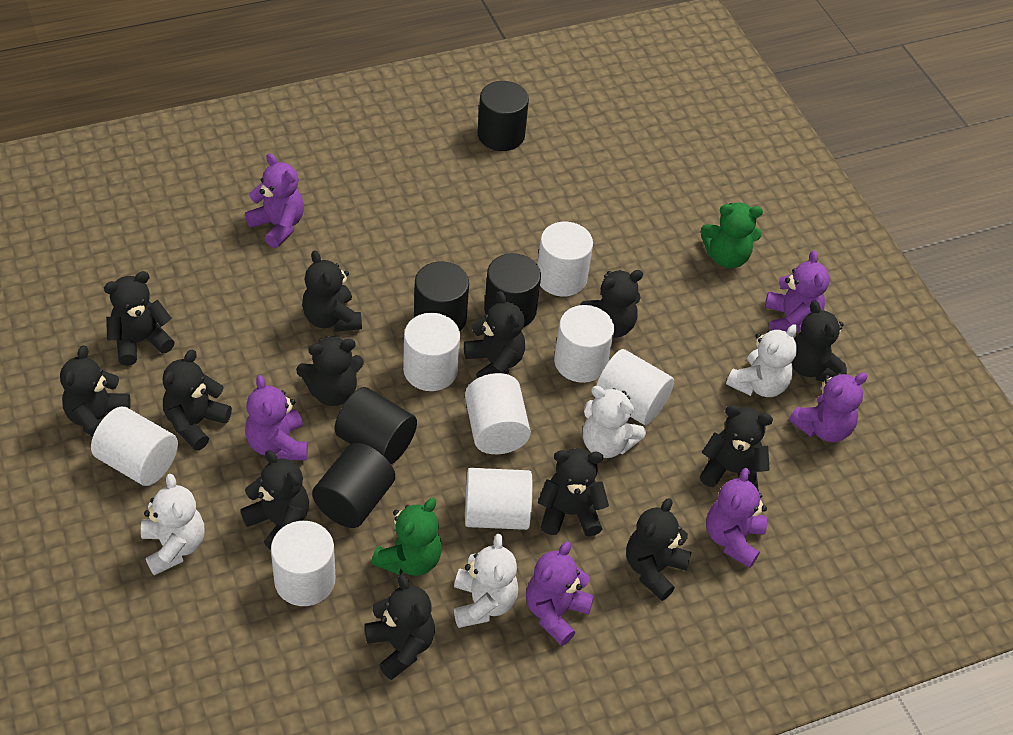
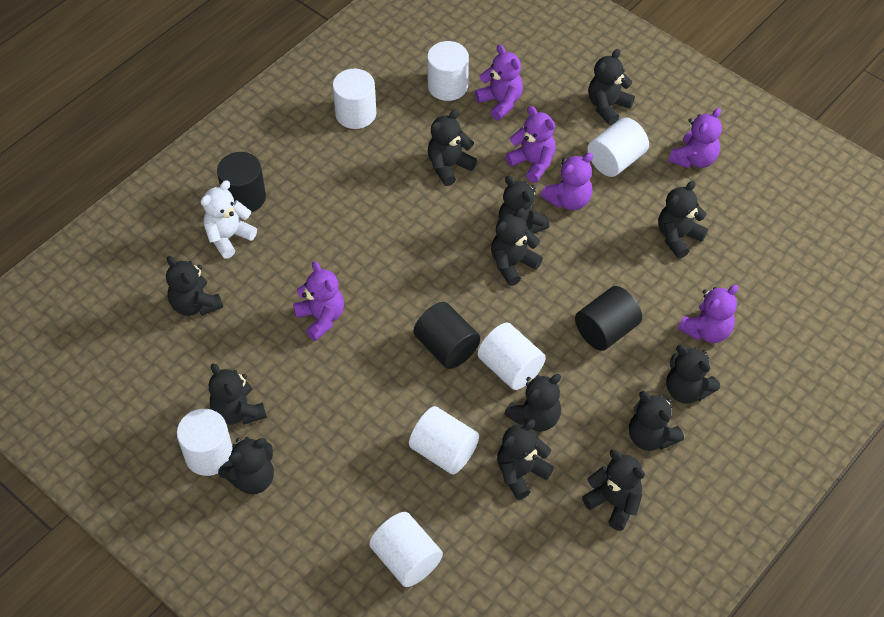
black cylinder: [312,443,395,528] [335,387,417,464] [414,261,469,331] [478,81,529,151] [484,253,541,327] = 5 -> [217,152,266,213] [413,302,480,369] [575,286,642,351] = 3
green teddy bear: [371,498,442,576] [701,203,763,269] = 2 -> none = 0
white cylinder: [91,406,178,486] [271,521,335,606] [403,313,460,391] [465,373,531,454] [465,468,532,530] [537,222,593,296] [554,305,614,383] [596,349,674,425] = 8 -> [177,409,233,476] [333,69,376,129] [369,512,443,587] [409,406,479,475] [427,41,469,101] [478,323,546,390] [587,117,649,177] = 7
white teddy bear: [141,474,205,575] [454,534,518,628] [583,386,646,458] [726,324,798,397] = 4 -> [201,180,257,258] = 1

